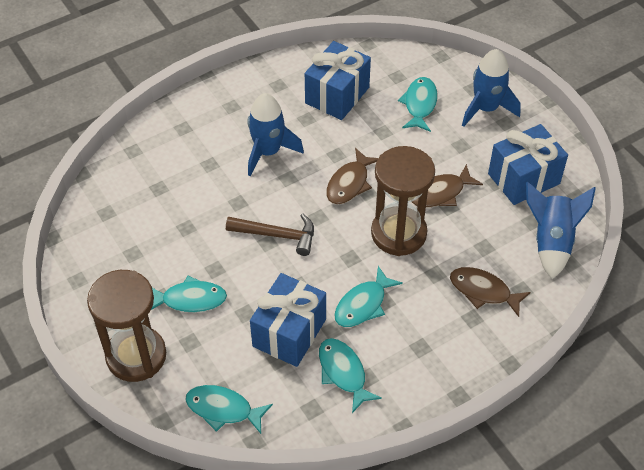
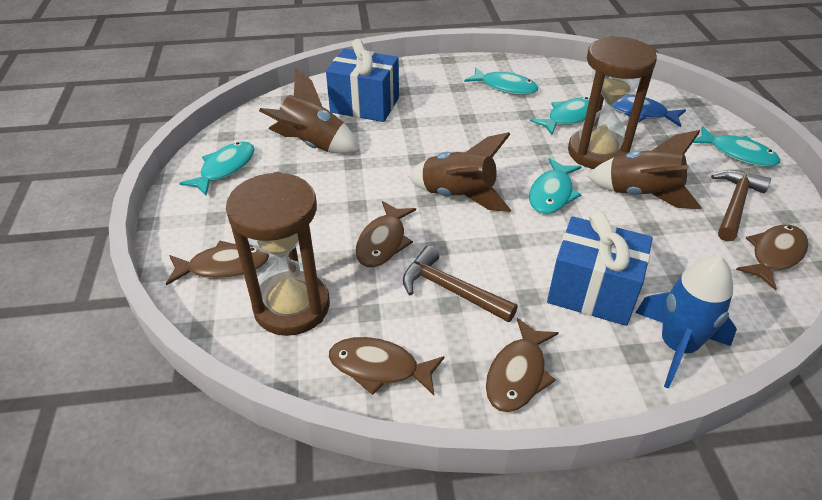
blue fish: none = 0 -> [614,94,686,127] = 1
blue gift: [250,273,326,367] [305,41,371,120] [488,124,568,205] = 3 -> [326,39,399,122] [547,210,653,326] = 2
blue rocket: [248,93,304,176] [462,49,521,127] [526,182,596,279] = 3 -> [635,255,737,389] = 1
brown fish: [326,148,378,204] [412,164,483,208] [450,267,531,317] = 3 -> [166,241,269,286] [329,337,445,395] [355,201,416,268] [486,318,559,412] [736,224,808,290] = 5
brown hammer: [226,213,314,256] = 1 -> [403,246,518,322] [711,170,771,241] = 2
brown rocket: none = 0 -> [259,68,360,154] [409,132,511,212] [588,130,702,209] = 3

